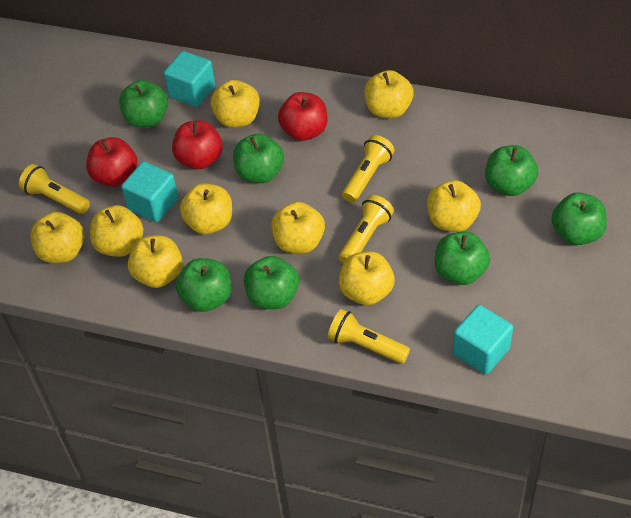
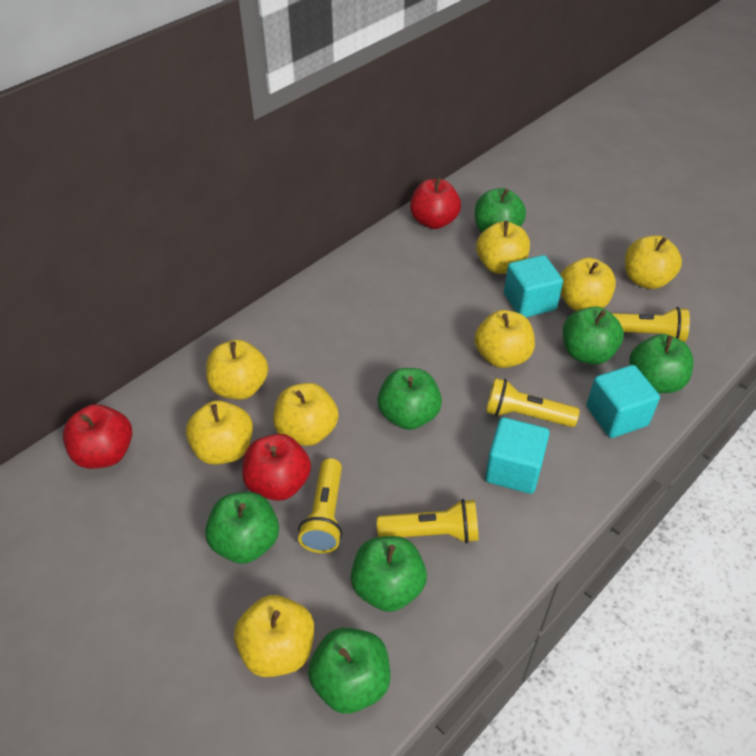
yellow apple: [30,212,85,263] [90,205,143,257] [128,235,183,288] [180,183,232,234] [211,80,260,128] [271,202,325,254] [339,252,395,305] [364,70,414,119] [427,180,481,232] = 9 -> [186,400,253,465] [206,340,268,400] [234,595,314,677] [273,383,339,446] [475,310,535,368] [476,221,530,274] [560,258,616,311] [625,236,682,289] = 8

